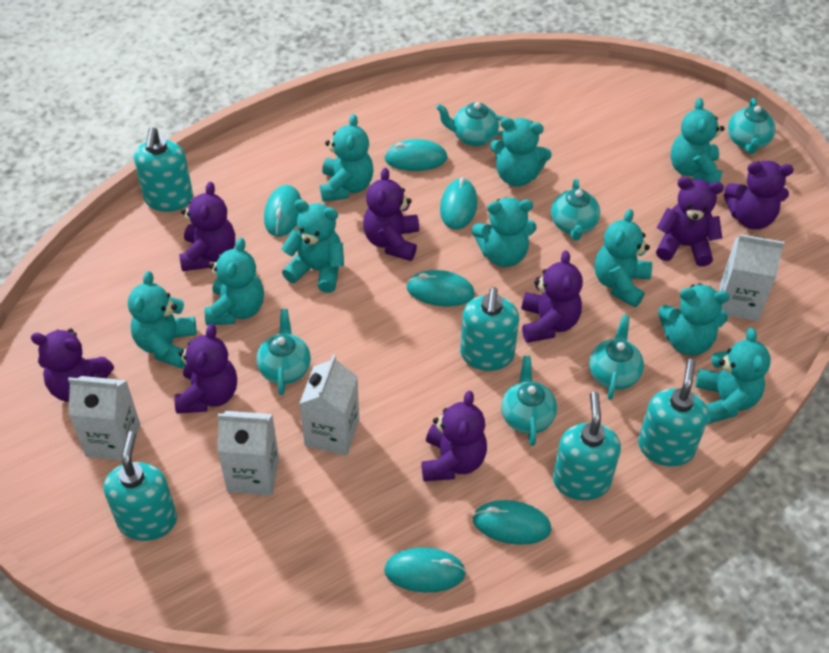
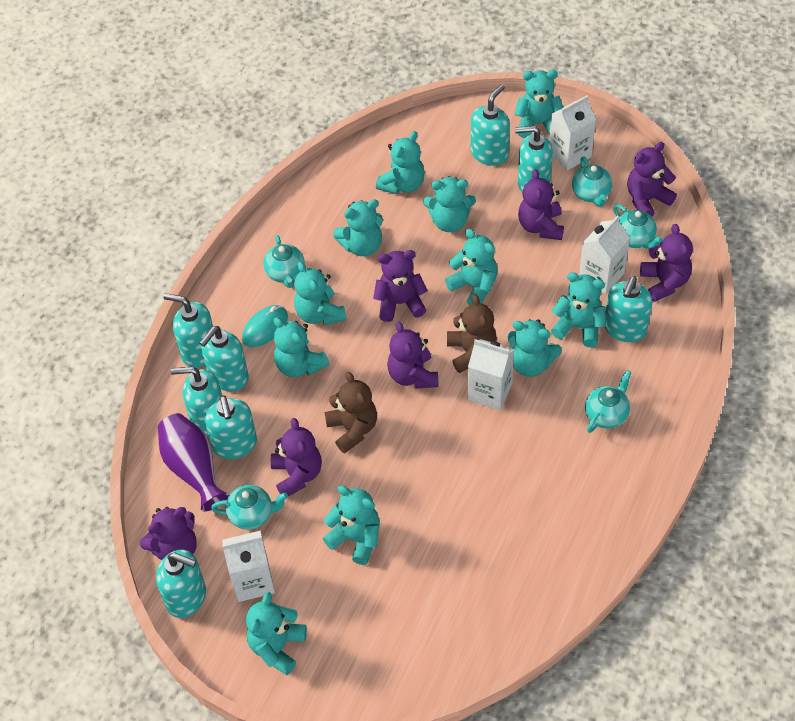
brown teddy bear: none = 0 -> [325,372,377,453] [447,294,497,373] = 2
purple teddy bear: [31,328,114,402] [174,324,237,413] [179,182,235,271] [363,168,419,261] [422,391,487,481] [521,251,583,343] [656,177,724,267] [724,161,794,229] = 8 -> [140,507,197,560] [271,418,322,496] [373,250,428,322] [387,322,439,389] [518,169,564,240] [627,142,677,217] [640,224,693,302] = 7
purple vase: none = 0 -> [158,413,229,512] = 1
turquoise mouse: [264,185,301,237] [384,139,447,171] [384,547,466,592] [406,270,475,307] [440,178,477,230] [473,500,551,545] = 6 -> [242,305,288,347] = 1
turquoise soap dispenser: [104,431,177,541] [134,127,193,212] [460,287,519,371] [553,392,621,500] [638,359,708,466] = 5 -> [156,549,206,618] [164,293,213,368] [171,366,222,436] [199,326,249,392] [205,395,257,459] [470,84,510,166] [515,126,553,193] [604,276,653,342] = 8
turquoise teapot: [256,309,311,395] [436,102,504,146] [501,356,557,446] [551,179,600,241] [589,315,644,400] [728,98,775,154] = 6 -> [211,485,288,530] [263,235,305,288] [572,156,612,207] [585,370,632,433] [614,204,663,249] = 5
turquoise teddy bear: [128,271,197,369] [205,238,264,325] [281,199,344,293] [320,114,374,202] [472,197,536,267] [490,117,552,187] [595,209,652,307] [658,283,730,355] [671,98,724,184] [696,328,771,424] = 10 -> [246,592,307,675] [274,317,329,377] [294,261,347,325] [323,485,380,565] [333,199,383,256] [376,131,425,194] [423,176,476,232] [445,229,498,305] [507,319,562,377] [514,70,563,138] [551,272,606,347] = 11

